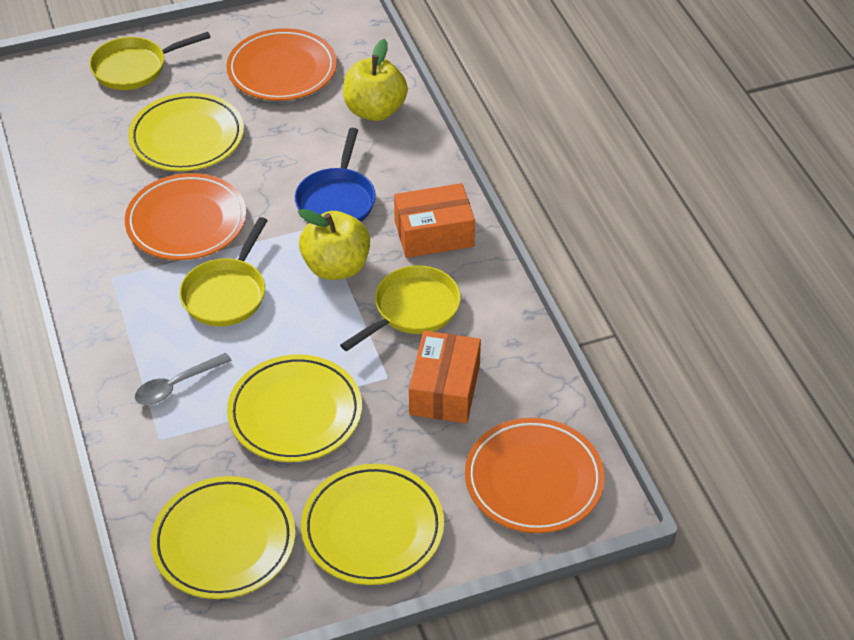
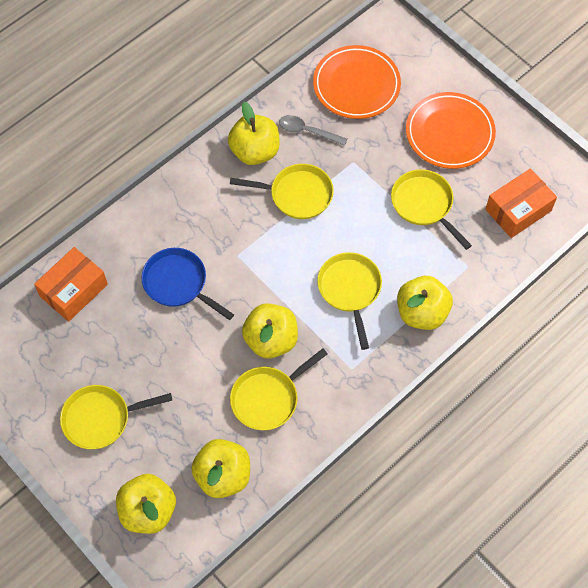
orange plate: [125,173,246,260] [226,28,337,101] [465,418,605,533] = 3 -> [313,45,401,119] [406,92,496,169] = 2
yellow apple: [298,209,370,280] [343,39,408,121] = 2 -> [116,474,176,534] [191,439,250,498] [228,102,280,165] [242,303,298,359] [397,276,453,330] = 5
yellow pan: [89,32,211,90] [179,217,268,326] [340,265,461,351] = 3 -> [60,385,172,449] [230,164,334,219] [230,348,328,430] [317,252,382,350] [391,169,472,250] = 5
yellow plate: [128,93,244,171] [151,476,295,599] [227,354,362,462] [301,464,444,585] = 4 -> none = 0

